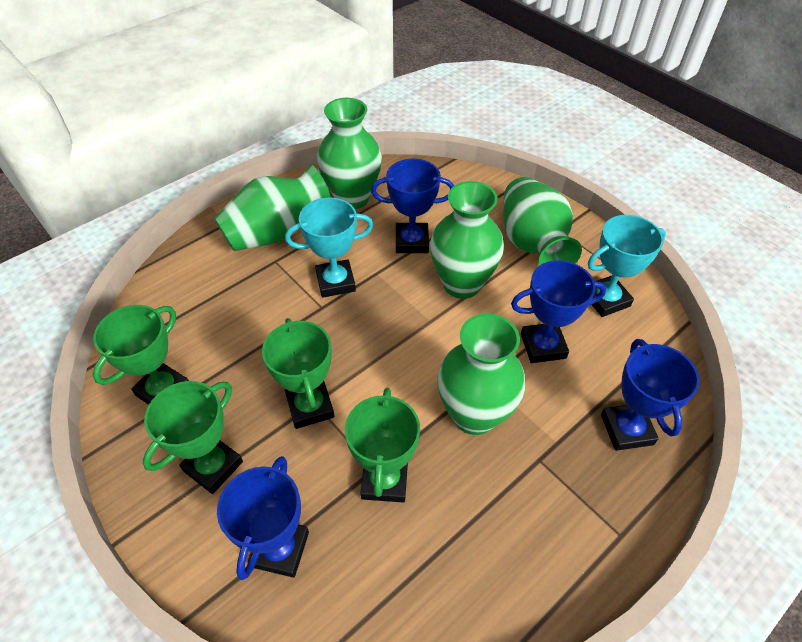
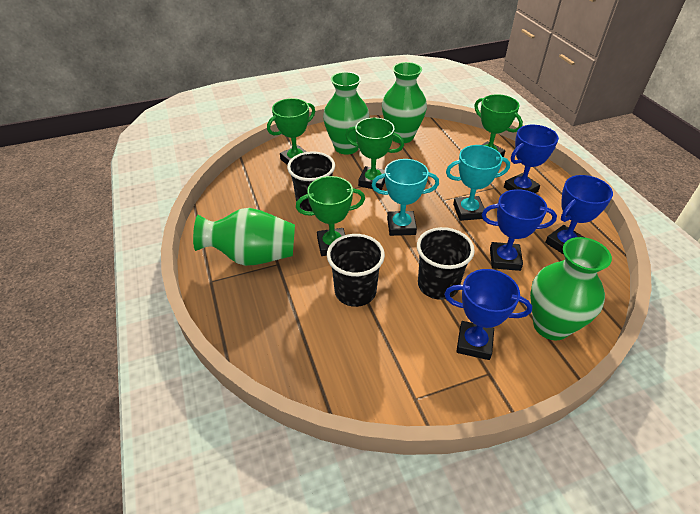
black cup: none = 0 -> [287,151,335,212] [327,234,385,307] [417,227,475,300] = 3
green vase: [214,164,331,251] [317,98,382,209] [430,181,504,299] [437,313,525,435] [503,177,582,266] = 5 -> [193,208,295,266] [323,72,369,155] [382,62,427,143] [530,237,612,341] = 4

